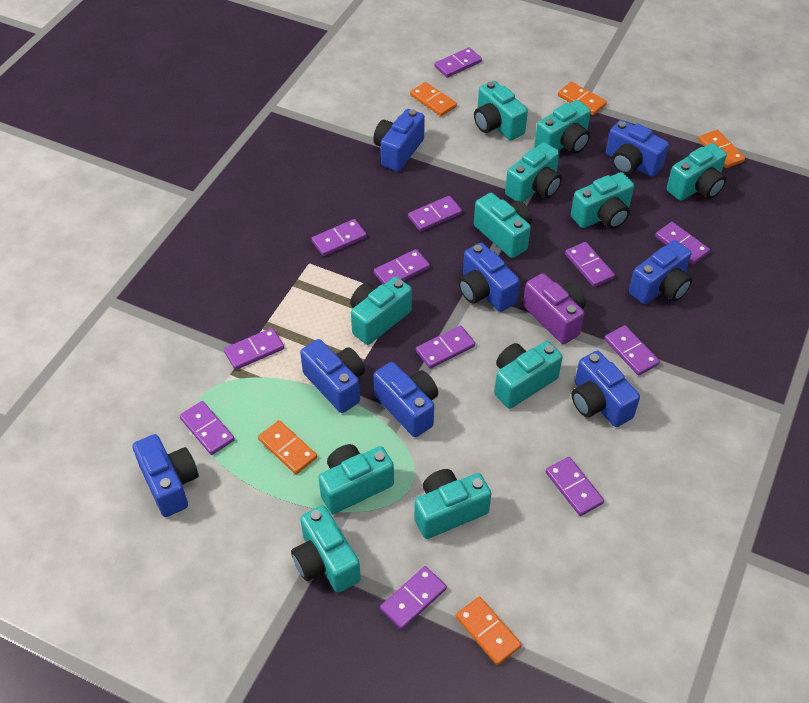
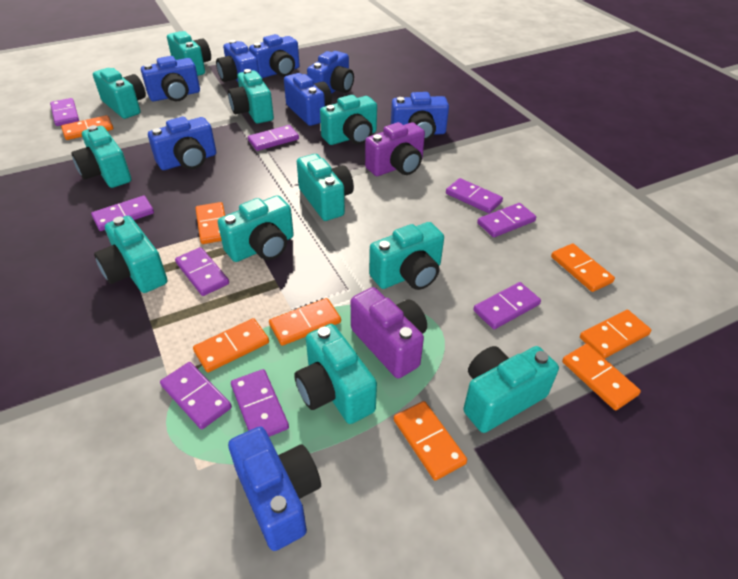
orange domino: [258,420,317,474] [410,82,457,116] [455,597,522,665] [558,82,607,115] [698,130,745,168] = 5 -> [61,115,113,140] [193,318,269,373] [195,202,225,244] [269,298,341,346] [394,401,467,481] [551,243,615,292] [562,344,641,410] [580,310,651,359] = 8
purple camera: [523,273,586,344] = 1 -> [351,287,427,378] [365,122,425,176] = 2
purple domino: [180,401,235,455] [224,328,284,370] [311,219,367,256] [374,249,430,285] [380,566,447,630] [408,196,462,232] [416,325,475,369] [435,47,482,78] [545,457,604,516] [565,242,615,287] [604,325,660,376] [655,222,710,264] = 12 -> [50,98,79,126] [91,196,154,231] [160,362,232,429] [175,247,229,296] [231,369,289,437] [248,125,299,151] [446,178,503,213] [473,282,541,329] [477,203,536,238] = 9

